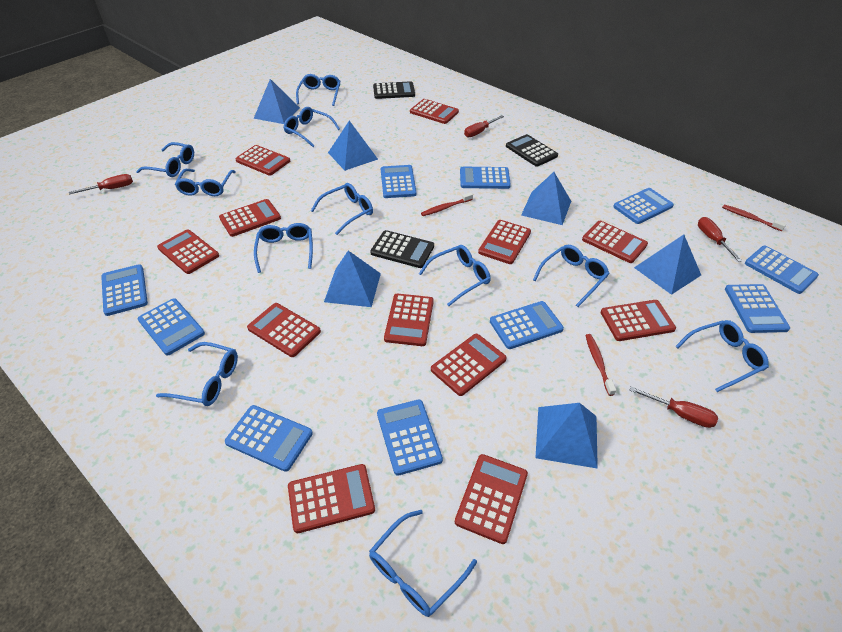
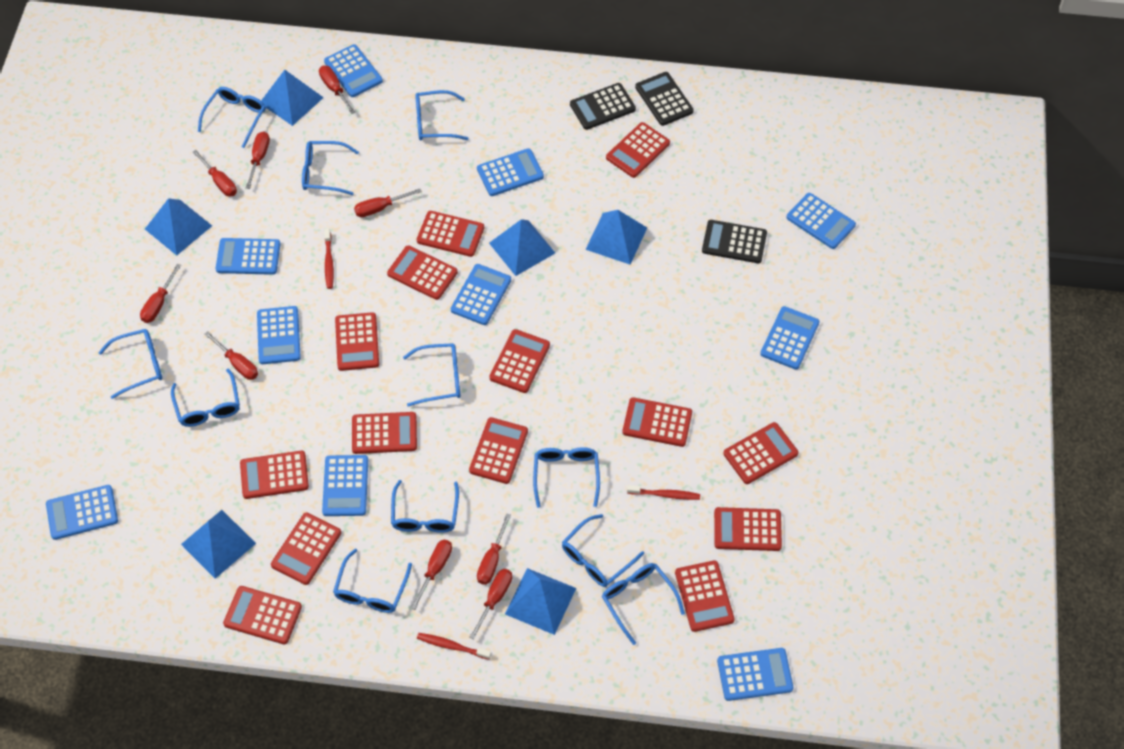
red calculator: [157,229,219,274] [219,199,281,237] [235,145,290,176] [247,303,321,357] [288,464,375,533] [384,294,434,346] [410,99,459,124] [431,334,507,396] [455,454,528,544] [478,220,531,264] [582,221,648,263] [601,300,676,341] = 12 -> [223,586,302,644] [240,451,309,499] [271,512,341,585] [335,312,379,371] [352,412,417,454] [387,245,458,300] [417,211,484,257] [469,417,528,484] [489,329,550,393] [606,122,670,178] [622,397,692,447] [675,561,735,632] [714,507,782,551] [723,422,799,484] = 14
red screwdriver: [69,174,133,194] [464,115,504,137] [629,386,718,428] [698,217,742,262] = 4 -> [140,264,181,323] [193,150,237,197] [204,331,258,380] [246,131,270,189] [319,65,355,114] [354,189,422,217] [411,540,452,610] [469,569,512,639] [477,514,511,585] = 9

